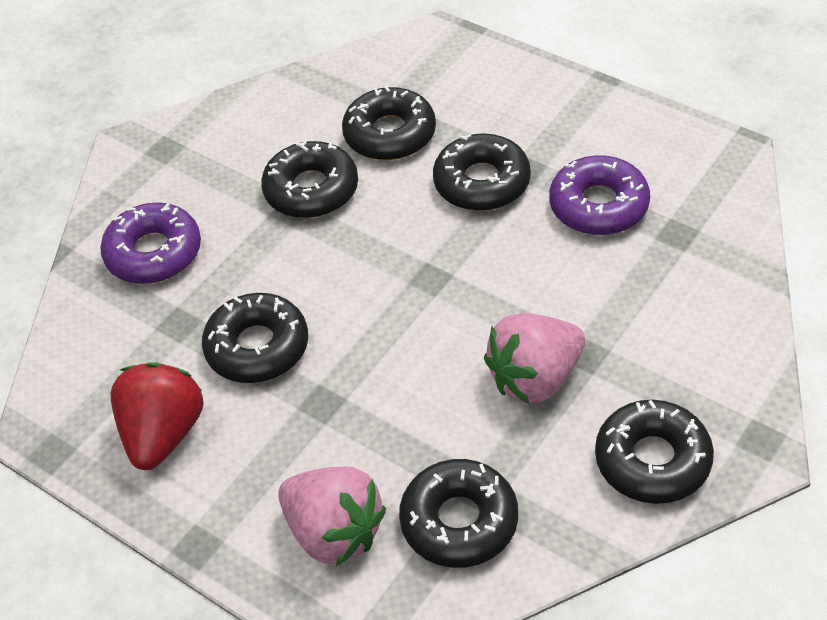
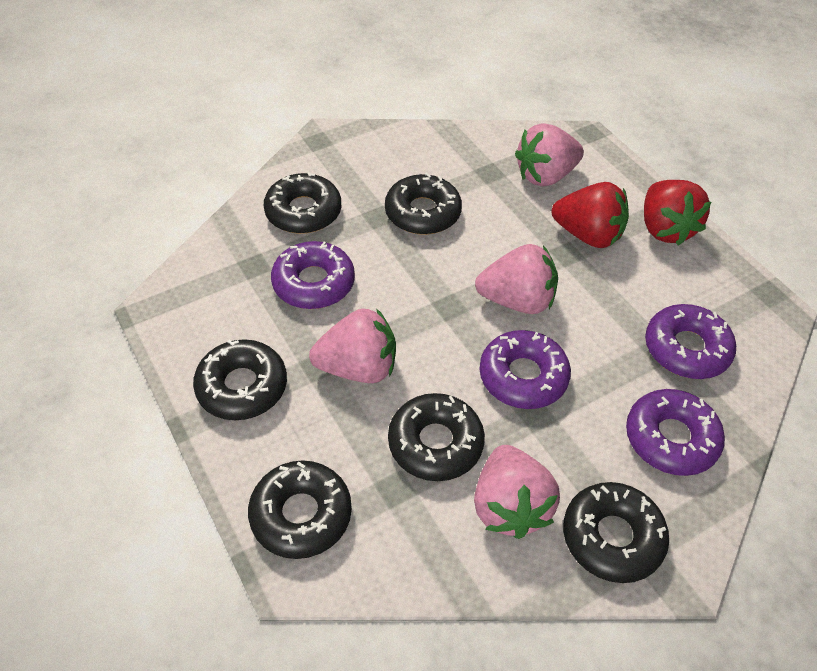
pink strawberry: [278,466,386,566] [484,313,585,404] = 2 -> [309,308,396,383] [474,445,560,539] [475,244,558,314] [515,123,584,187] = 4
purple donut: [100,203,201,284] [549,155,650,235] = 2 -> [271,241,355,309] [479,330,571,409] [626,389,725,476] [645,304,736,379] = 4
red strawberry: [110,362,204,470] = 1 -> [552,182,629,248] [644,180,711,246] = 2

